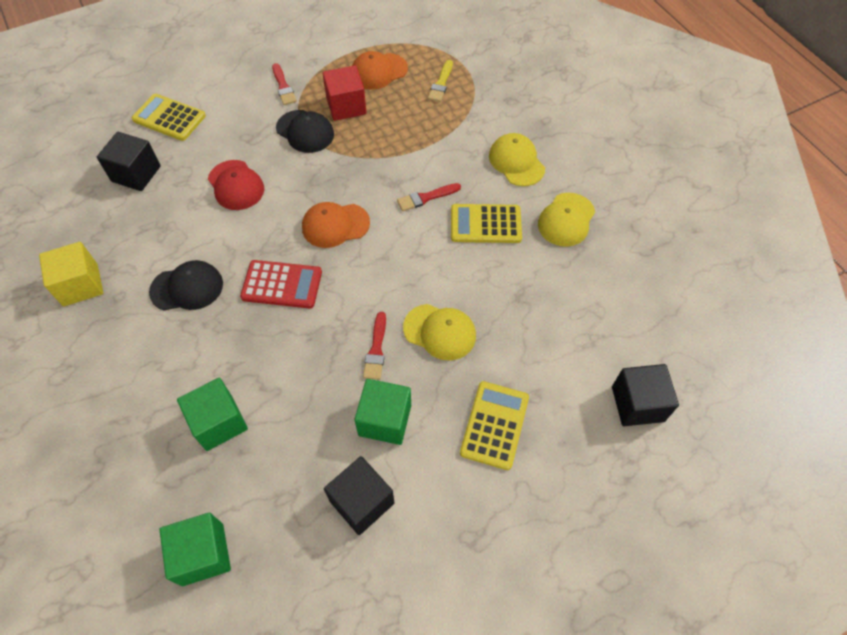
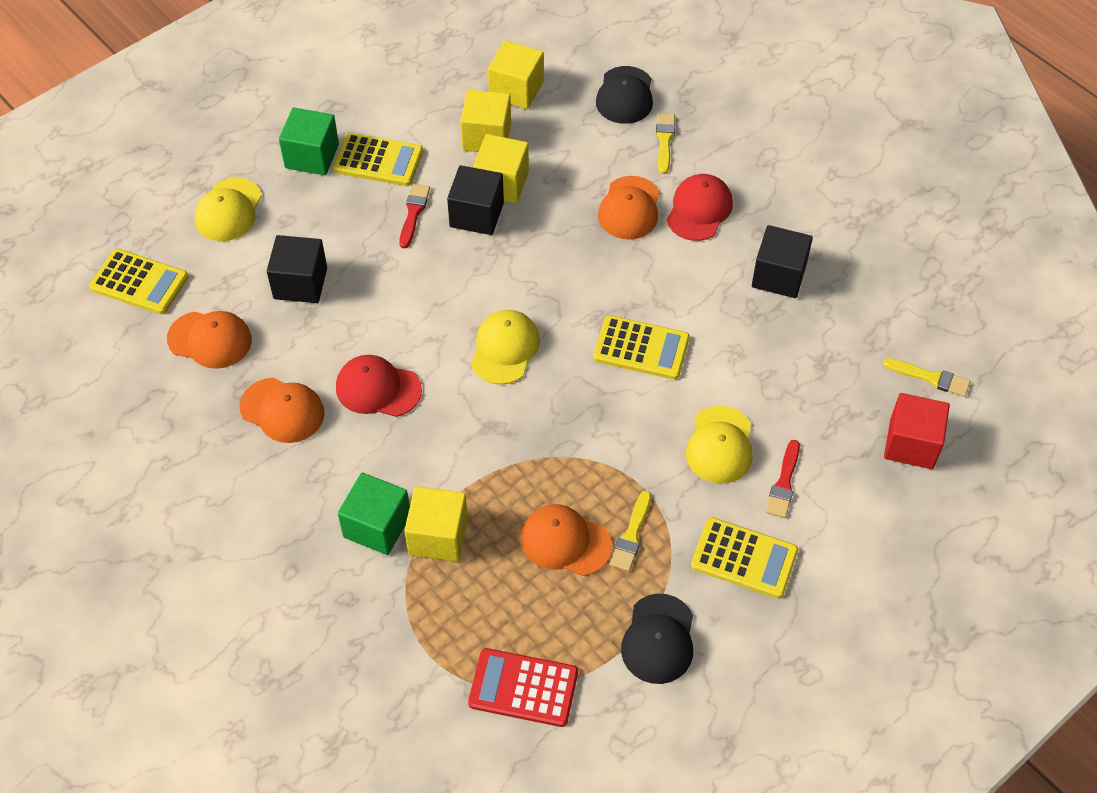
green cube: [160,513,231,586] [177,378,248,451] [354,379,411,445] = 3 -> [279,108,339,175] [338,473,410,555] = 2
orange cap: [302,202,370,248] [352,51,408,90] = 2 -> [167,311,252,369] [239,378,325,443] [521,504,612,576] [598,176,660,239] = 4
red brush: [272,63,297,105] [363,312,386,380] [397,183,461,211] = 3 -> [399,184,430,248] [766,440,800,518] = 2
red cap: [208,160,264,210] = 1 -> [336,355,422,417] [667,174,733,241] = 2
yellow brush: [428,60,453,102] = 1 -> [610,490,651,571] [656,113,675,174] [883,358,971,397] = 3
yellow calculator: [132,94,206,141] [451,204,522,243] [460,381,529,470] = 3 -> [89,249,189,315] [333,133,423,186] [593,315,690,380] [691,517,798,599] = 4
yellow cube: [39,242,103,307] = 1 -> [404,486,468,562] [460,90,511,152] [473,134,529,203] [488,41,544,109] = 4

